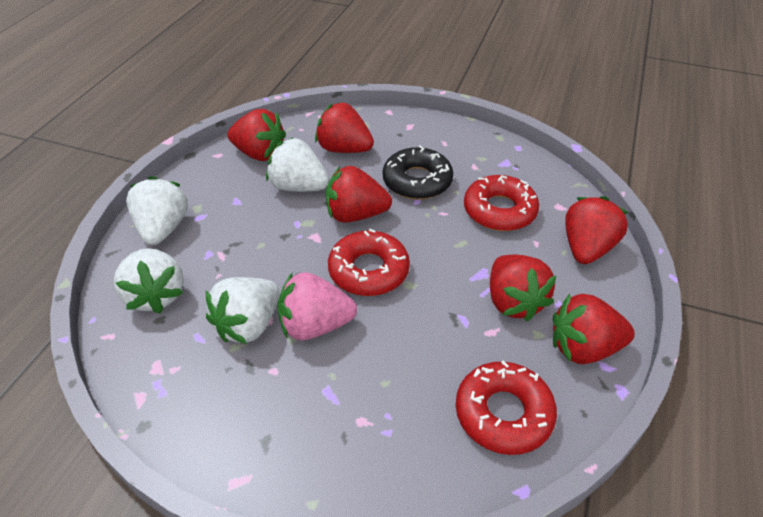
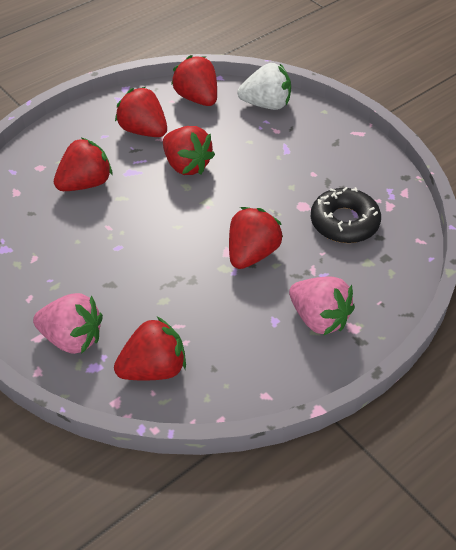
pink strawberry: [277,272,357,340] = 1 -> [33,293,103,354] [289,276,355,336] = 2
red donut: [328,229,410,296] [456,361,557,455] [464,175,539,231] = 3 -> none = 0
white strawberry: [114,248,184,314] [126,176,188,245] [206,277,279,344] [266,137,329,192] = 4 -> [237,63,291,110] = 1

